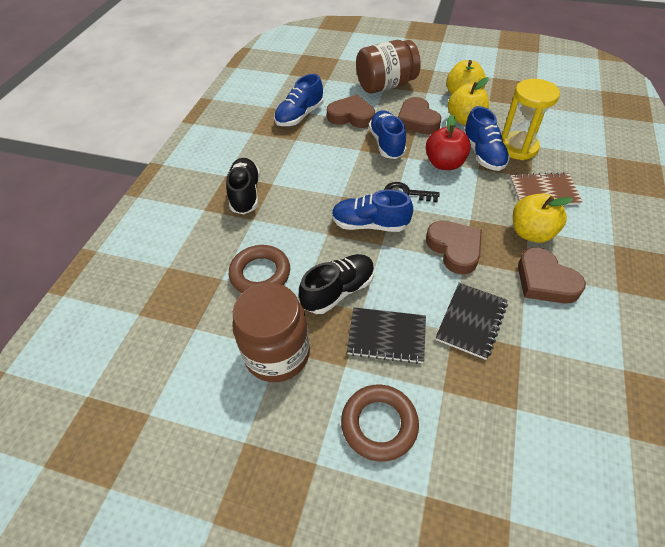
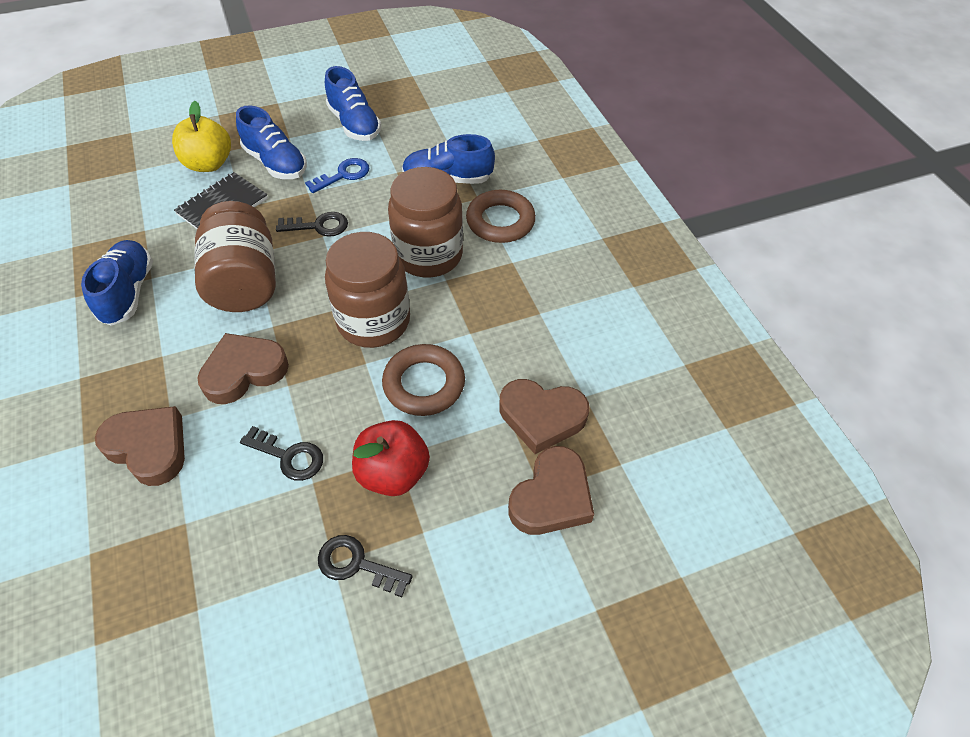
black key: [384,182,440,202] = 1 -> [240,426,323,481] [276,212,348,237] [318,535,413,597] = 3
black notebook: [347,308,426,364] [436,283,508,360] = 2 -> [174,172,268,229] = 1
black shoe: [226,158,260,214] [299,254,375,314] = 2 -> none = 0
blue key: none = 0 -> [305,158,369,193] = 1
brown jar: [232,282,310,382] [356,40,421,93] = 2 -> [194,201,276,312] [325,232,410,348] [388,167,463,277] = 3
brown notebook: [510,172,583,205] = 1 -> none = 0
yellow apple: [446,60,486,94] [448,77,489,125] [513,194,573,243] = 3 -> [172,101,231,172] = 1
yellow hourglass: [502,79,560,160] = 1 -> none = 0

